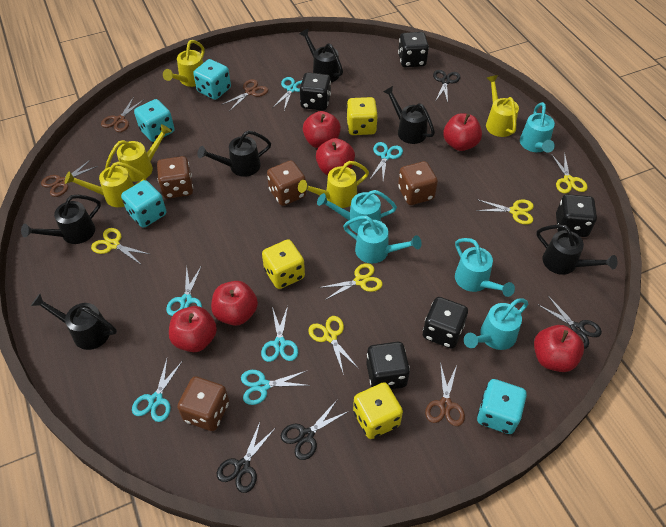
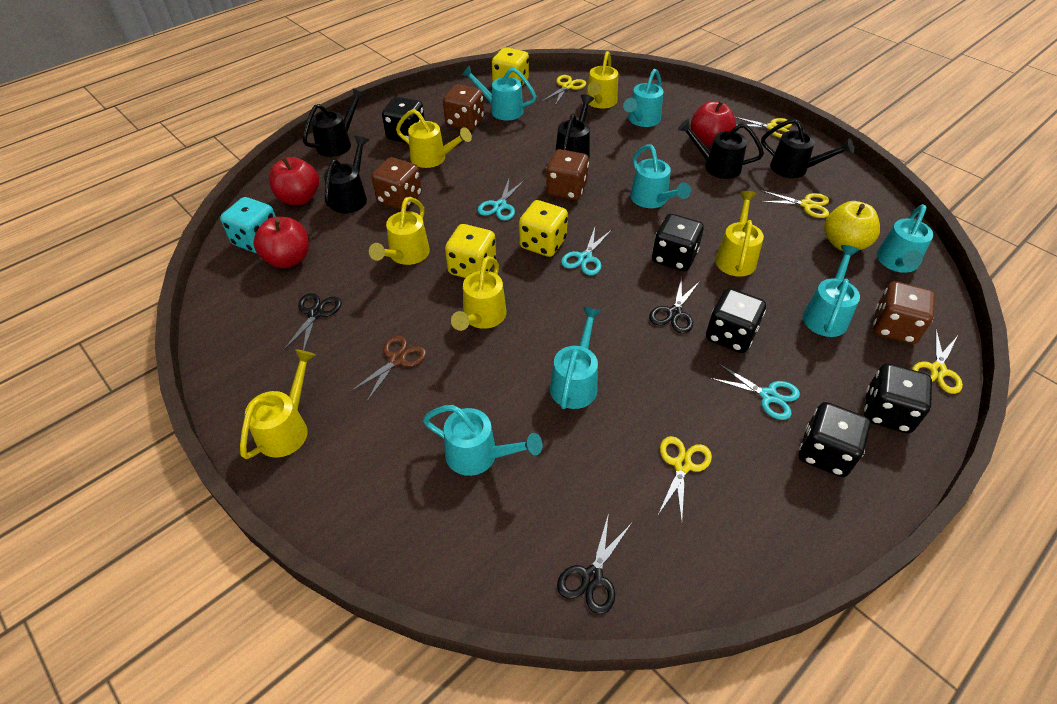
black scissors: [217,420,275,493] [281,399,349,460] [433,70,460,103] [537,296,602,349] = 4 -> [283,293,342,351] [557,513,631,614] [649,277,700,333] = 3
black watering can: [21,195,101,244] [31,294,117,350] [197,130,271,177] [299,29,343,82] [383,86,435,144] [537,224,617,275] = 6 -> [303,89,365,157] [324,136,369,213] [555,94,594,158] [678,119,764,179] [761,119,854,178] = 5
brown scissors: [41,159,98,197] [101,97,143,132] [221,79,268,110] [425,362,465,426] = 4 -> [350,335,427,401] = 1
red apple: [169,306,217,352] [211,281,258,326] [303,111,341,148] [316,138,355,175] [443,113,482,151] [534,325,584,372] = 6 -> [253,217,309,268] [269,157,319,205] [691,101,736,146] = 3
turquoise dice: [121,180,166,228] [134,99,175,142] [193,59,231,100] [477,379,527,434] = 4 -> [220,197,276,253] = 1
turquoise scissors: [132,359,182,422] [166,265,202,316] [241,370,311,405] [261,306,298,362] [272,77,302,111] [370,142,403,180] = 6 -> [478,179,525,221] [561,228,612,275] [709,363,800,420] = 3
turquoise watering can: [317,190,397,233] [343,216,422,263] [455,238,515,297] [464,298,528,350] [520,102,555,153] = 5 -> [423,405,543,476] [462,65,536,120] [550,307,601,409] [623,69,663,127] [630,145,691,208] [803,245,860,337] [877,204,933,273] = 7
yellow apple: none = 0 -> [824,201,880,251] = 1
yellow watering can: [65,162,146,207] [105,124,172,182] [163,40,205,87] [298,161,369,208] [486,75,519,137] = 5 -> [240,349,316,459] [369,197,430,265] [396,109,472,168] [451,256,506,331] [586,51,618,109] [715,191,764,277] = 6

